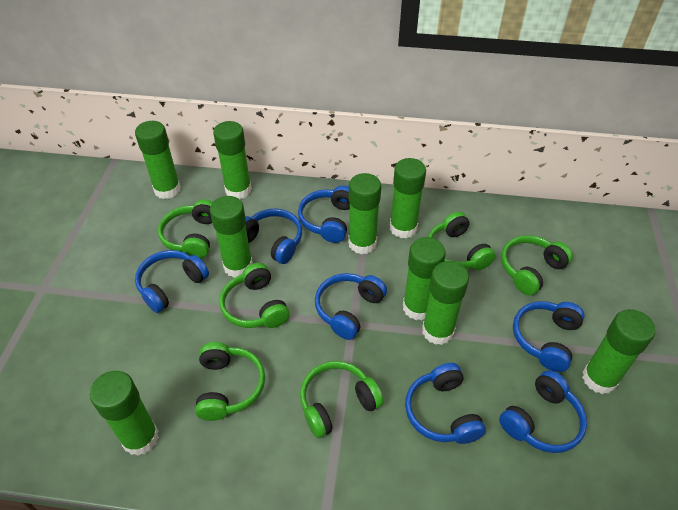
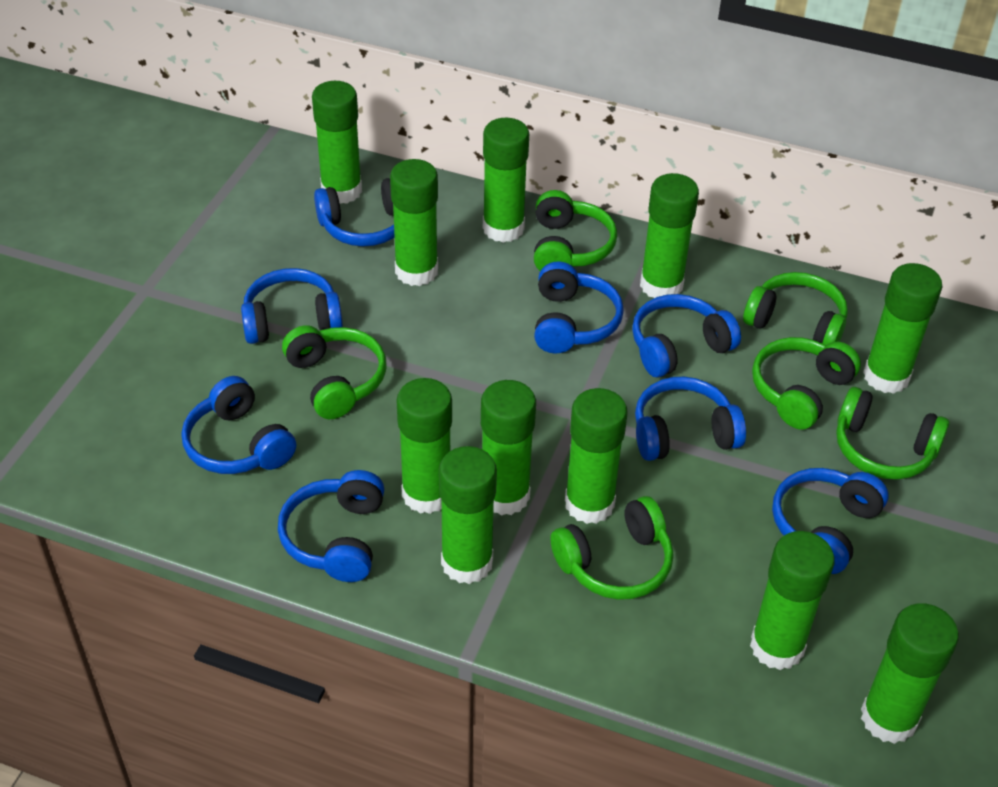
blue headphones: [135,250,209,313] [245,209,302,264] [298,185,350,243] [315,273,387,340] [405,363,486,444] [499,370,587,453] [513,301,585,372] = 7 -> [181,376,296,474] [241,268,343,344] [278,470,385,582] [314,178,395,246] [534,261,624,353] [632,294,741,378] [635,377,746,461] [772,468,889,574] = 8
green glue stick: [90,371,159,456] [135,121,181,199] [210,196,253,278] [213,121,252,200] [348,173,381,254] [390,158,426,239] [403,237,446,320] [422,261,469,345] [582,309,655,394] = 9 -> [312,81,362,204] [390,159,438,286] [396,378,452,514] [439,446,497,584] [481,380,536,516] [483,118,529,243] [565,388,628,524] [640,173,699,298] [750,531,835,670] [861,603,959,744] [863,263,942,394] = 11

